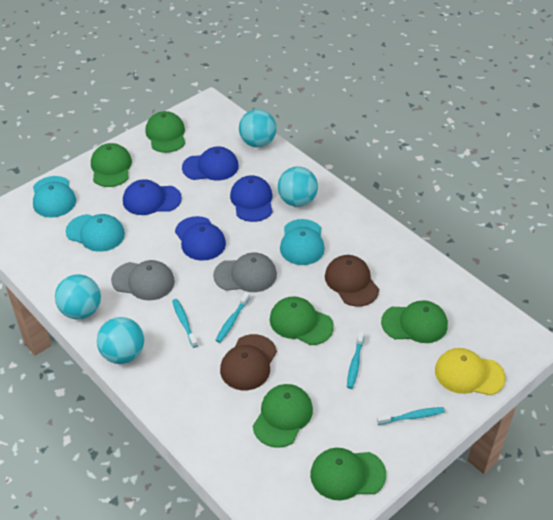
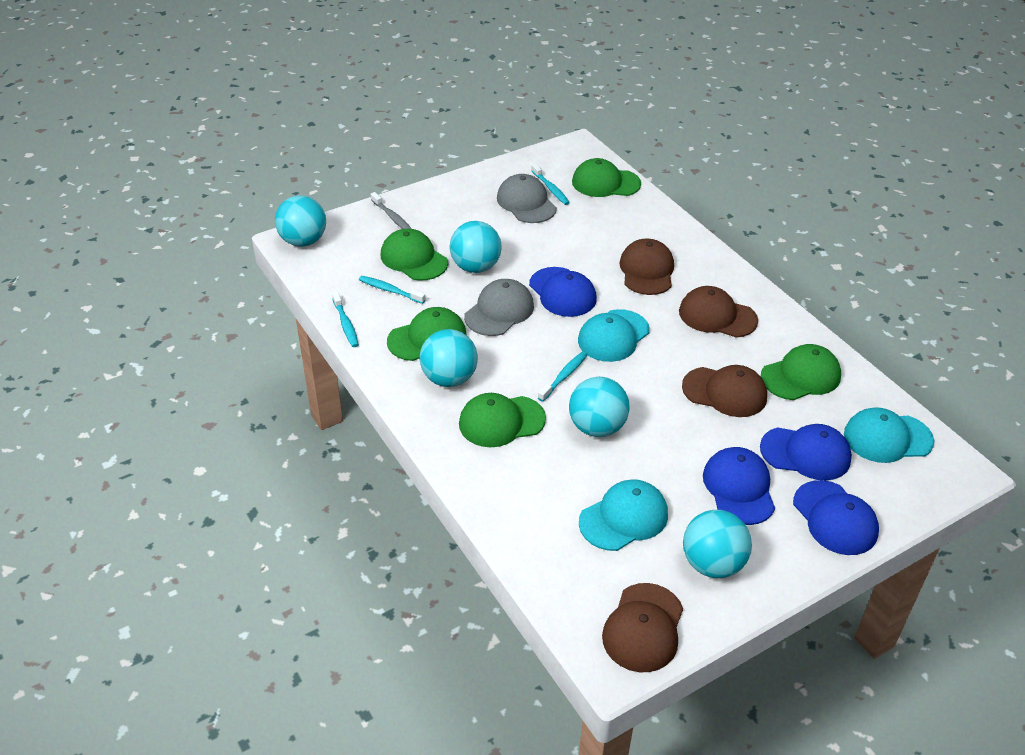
brown cap: [220,334,277,390] [325,255,379,307] = 2 -> [602,583,683,672] [619,239,674,295] [679,286,758,338] [682,365,767,417] = 4
green cap: [91,143,132,187] [146,111,185,153] [253,384,313,448] [270,296,334,345] [310,448,386,501] [381,300,448,343] = 6 -> [381,229,448,281] [387,307,466,361] [459,393,546,447] [572,158,641,197] [761,344,841,400] = 5
grey toothbrush: none = 0 -> [371,192,412,229] = 1
turquoise ball: [55,274,101,319] [97,317,144,364] [239,109,277,147] [278,166,318,207] = 4 -> [275,195,326,247] [420,329,478,387] [450,221,502,273] [569,377,630,437] [683,510,752,578] = 5
yellow cap: [435,348,506,395] = 1 -> none = 0

